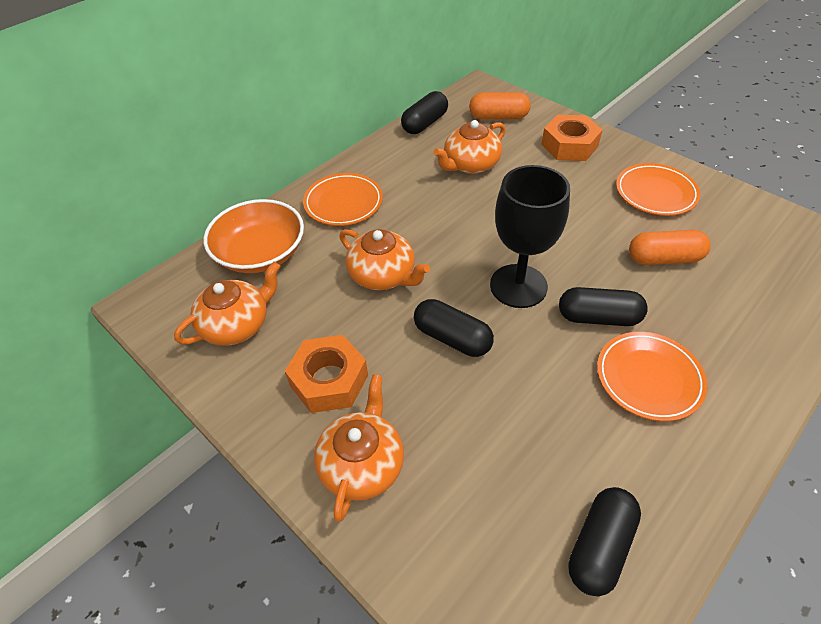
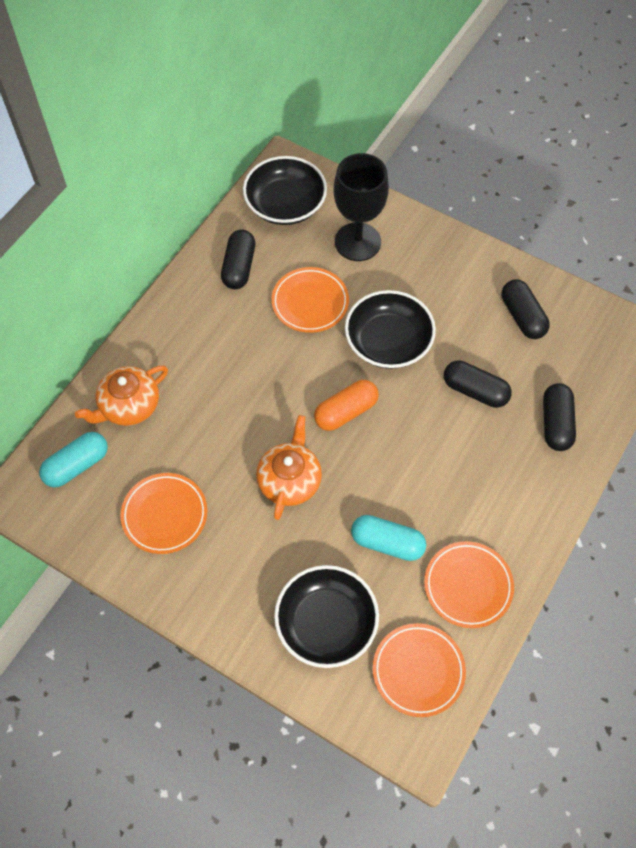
black bowl: none = 0 -> [243,156,327,225] [274,565,379,668] [345,290,436,369] = 3
orange bowl: [203,199,304,273] = 1 -> none = 0
orange capsule: [469,92,531,119] [629,230,711,265] = 2 -> [314,380,379,431] = 1
orange nut: [285,335,368,413] [541,115,602,161] = 2 -> none = 0
orange plate: [303,173,383,226] [597,332,707,421] [616,163,700,216] = 3 -> [121,473,207,554] [271,267,349,333] [373,623,466,717] [424,541,514,628] = 4
orange teapot: [174,262,281,346] [314,374,404,522] [339,229,430,290] [433,120,506,174] = 4 -> [75,366,168,426] [256,415,322,520] = 2
turquoise capsule: none = 0 -> [39,432,108,488] [351,515,426,561] = 2

